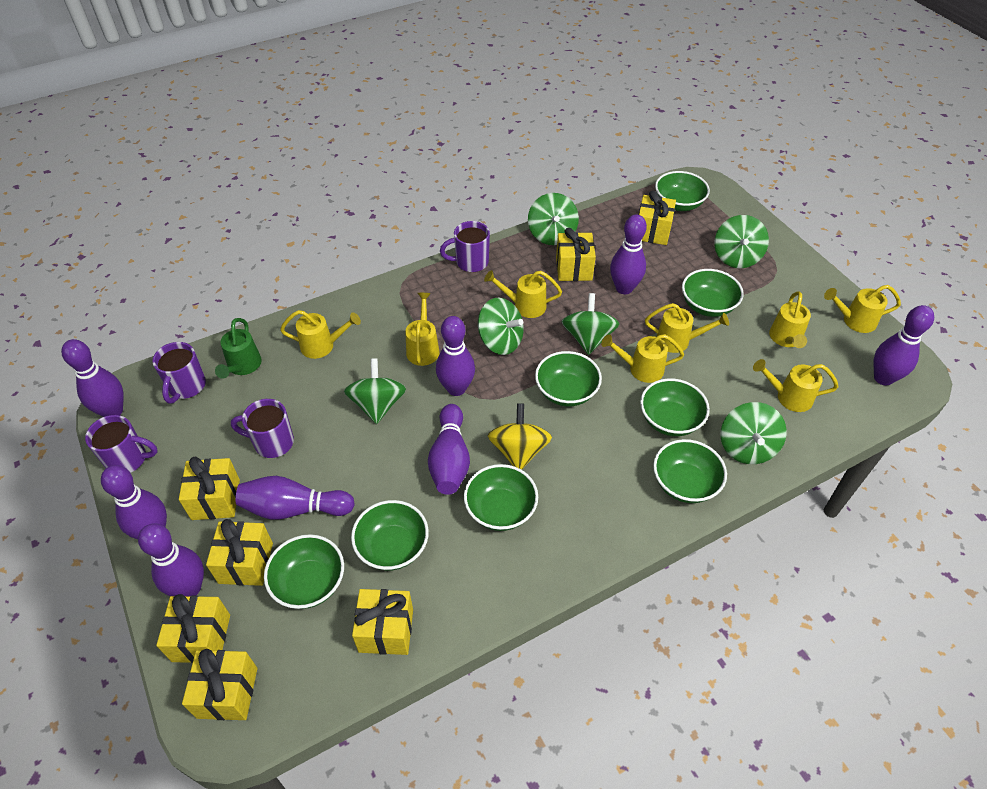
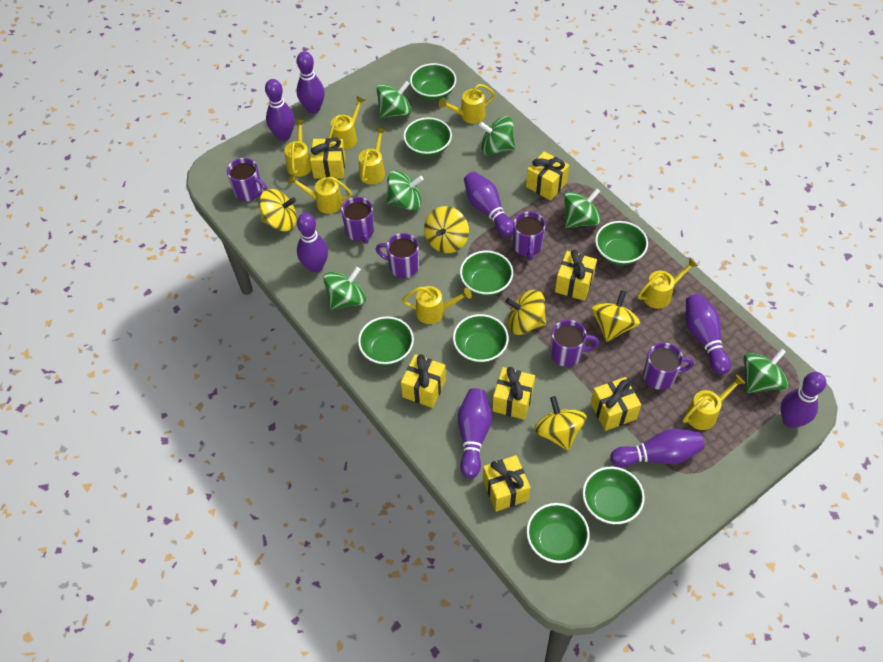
green watering can: [215,318,262,379] = 1 -> none = 0
purple mug: [85,415,158,473] [152,342,206,404] [231,399,294,458] [440,221,490,272] = 4 -> [227,158,268,201] [341,197,374,244] [376,233,419,278] [513,212,546,261] [550,320,599,367] [643,343,694,390] = 6
yellow spinning top: [487,403,552,470] = 1 -> [259,189,297,231] [424,206,469,253] [505,290,546,335] [534,396,586,450] [592,290,640,342] = 5

